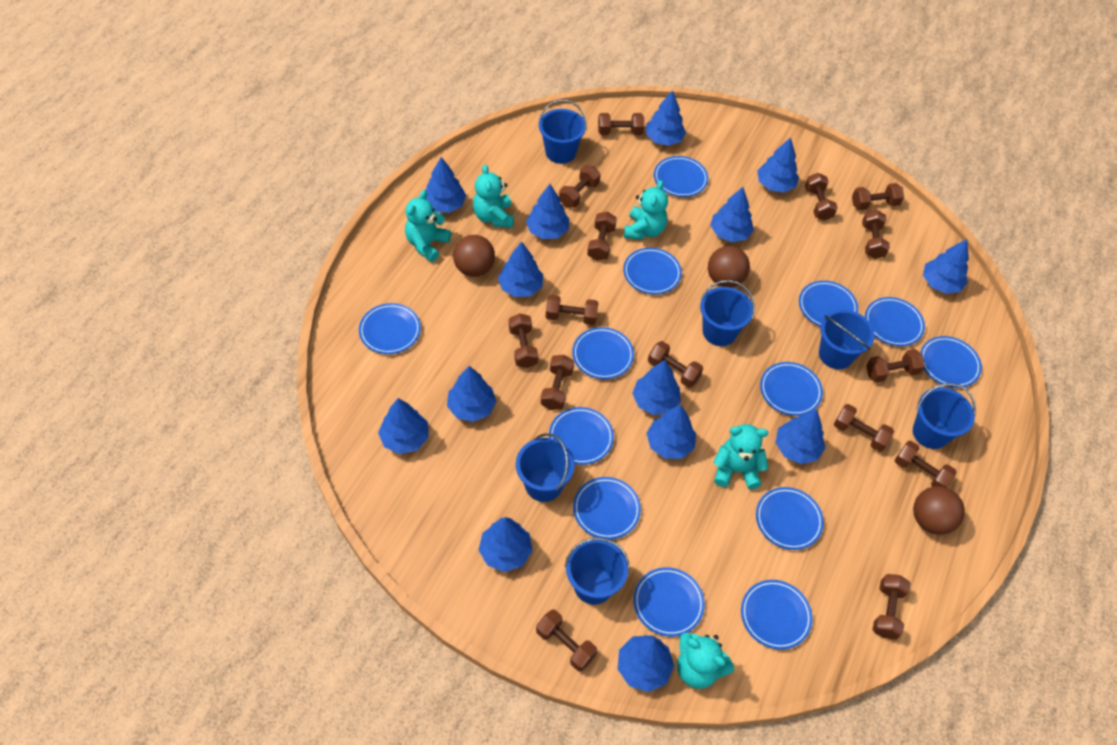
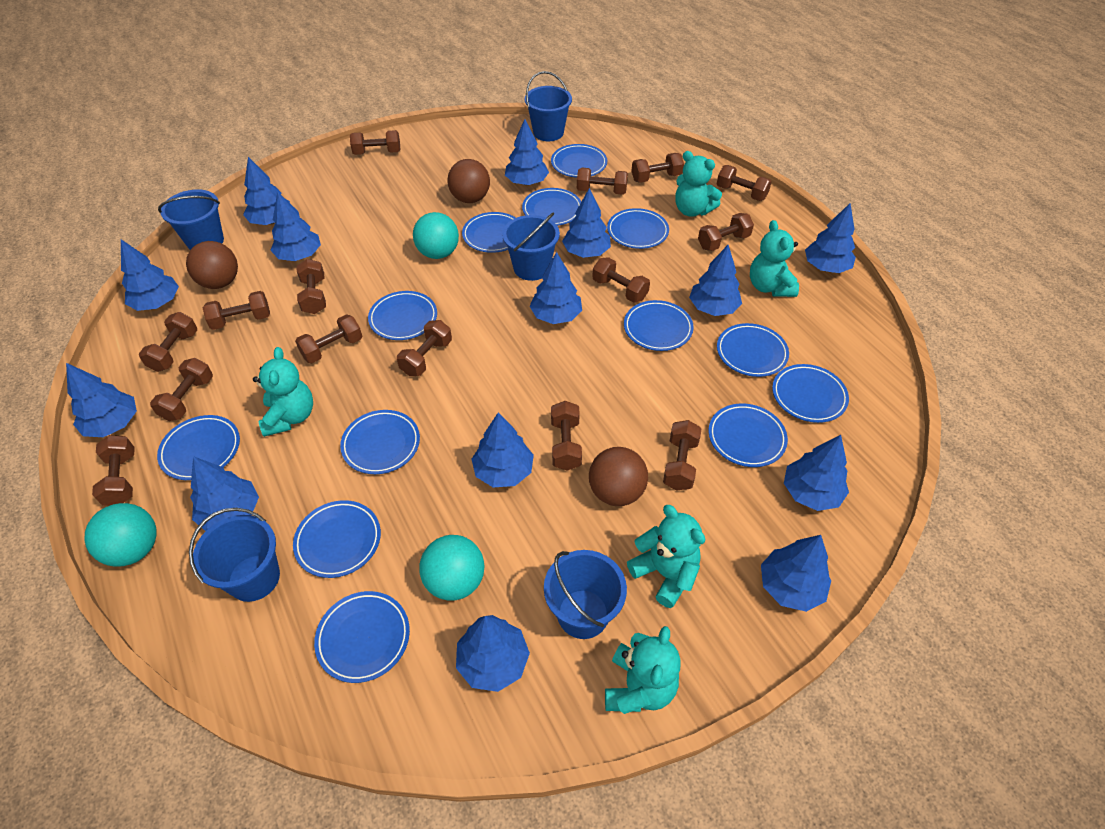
blue bucket: [516,433,575,502] [538,99,587,164] [565,537,630,605] [700,280,755,346] [819,309,875,369] [913,383,976,449] = 6 -> [158,189,224,250] [189,508,280,602] [502,213,560,281] [525,71,572,141] [544,550,627,639] = 5
turquoise ball: none = 0 -> [85,503,157,567] [413,212,459,259] [419,535,485,601] = 3

